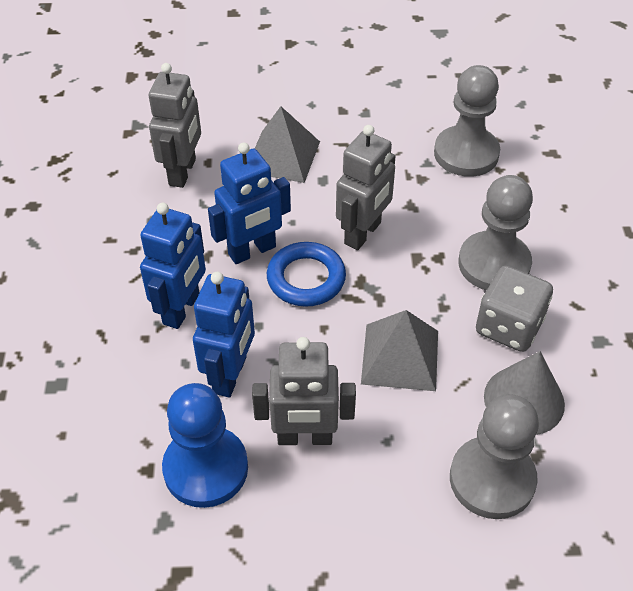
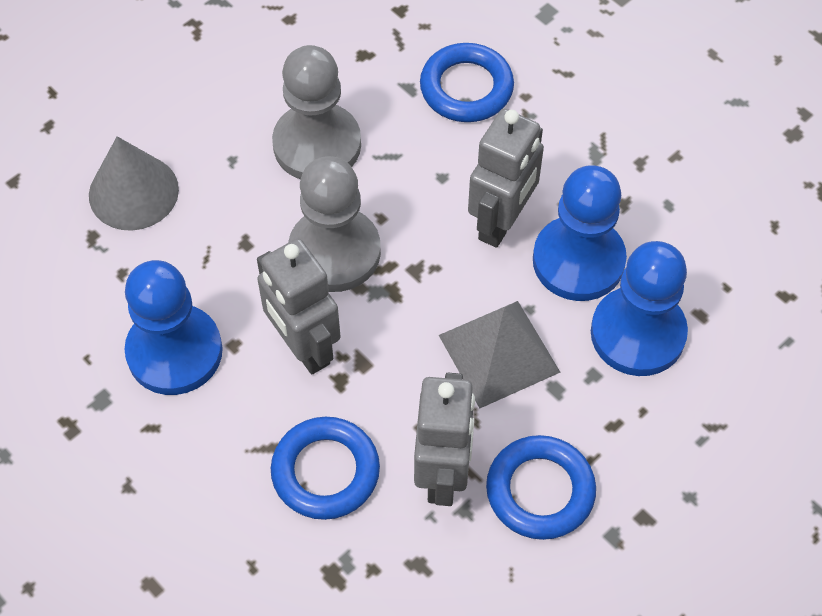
blue pawn: [162,383,248,508] = 1 -> [125,260,223,395] [533,165,627,301] [591,241,688,376] = 3
blue ring: [267,242,346,307] = 1 -> [271,417,380,520] [420,43,514,122] [486,435,596,540] = 3
blue robot: [140,203,206,329] [193,272,255,398] [208,142,291,264] = 3 -> none = 0
grey dice: [476,266,553,352] = 1 -> none = 0
grey pawn: [434,65,500,177] [450,394,539,519] [458,175,533,290] = 3 -> [272,45,361,179] [288,156,381,292] = 2
grey pyramid: [255,106,320,183] [361,310,438,391] = 2 -> [439,301,560,408] = 1

